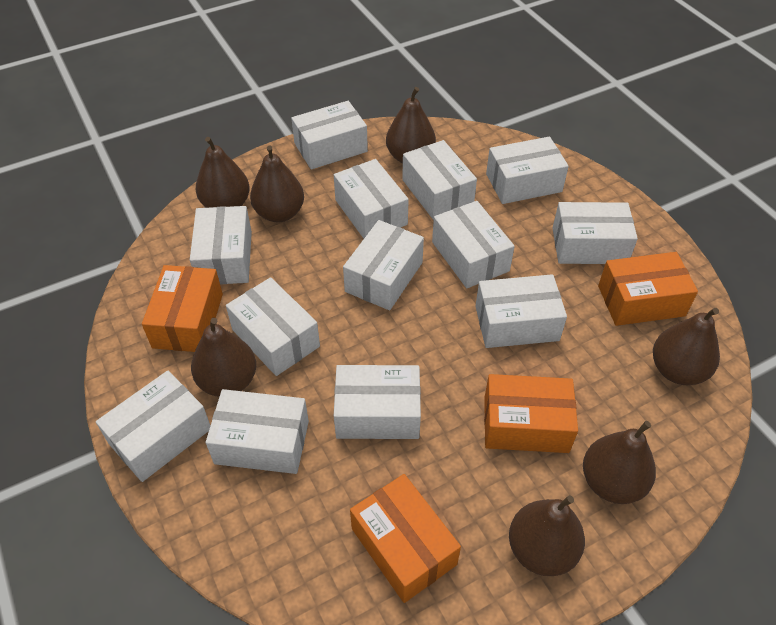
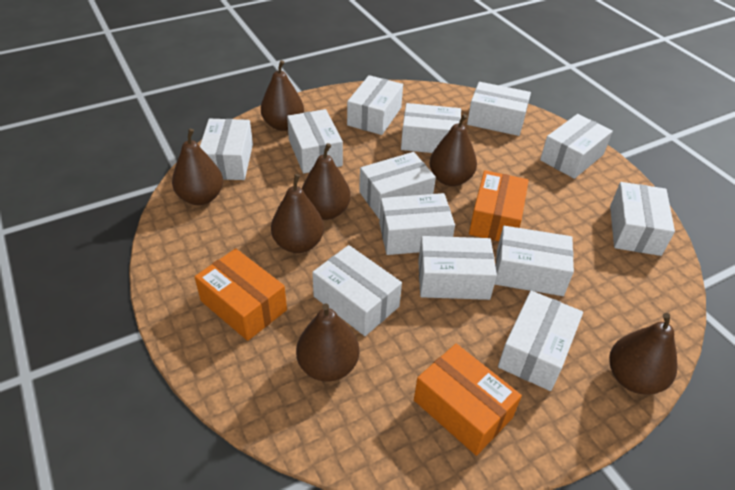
orange box: [142,265,223,352] [350,474,461,603] [484,374,578,453] [598,252,698,326] = 4 -> [195,248,287,341] [414,344,522,456] [469,170,529,241] = 3

